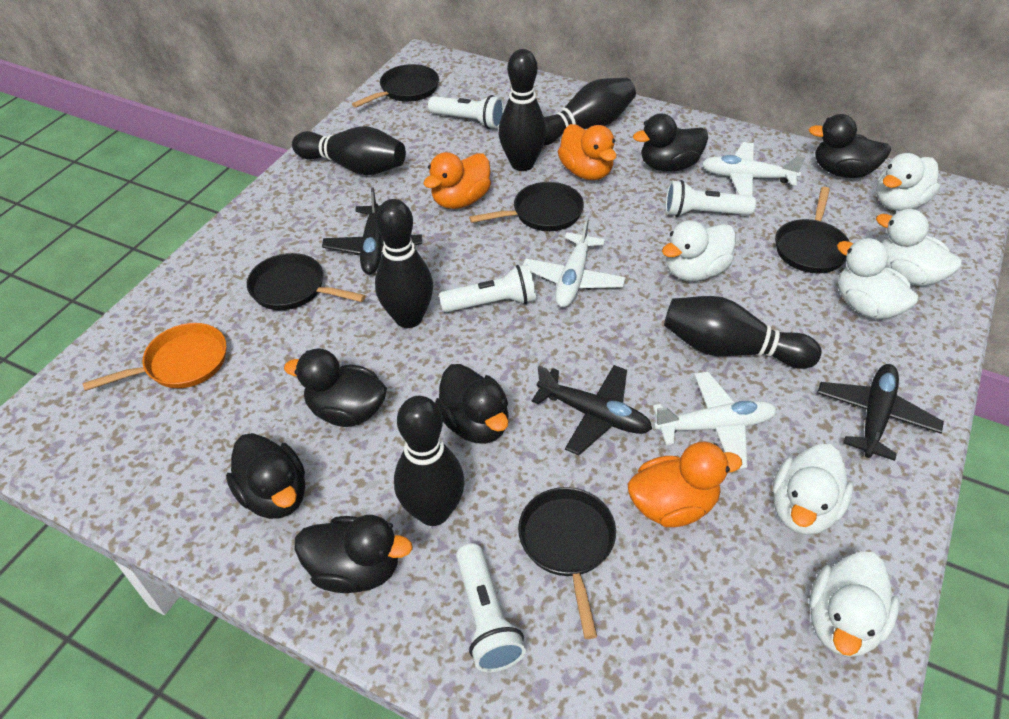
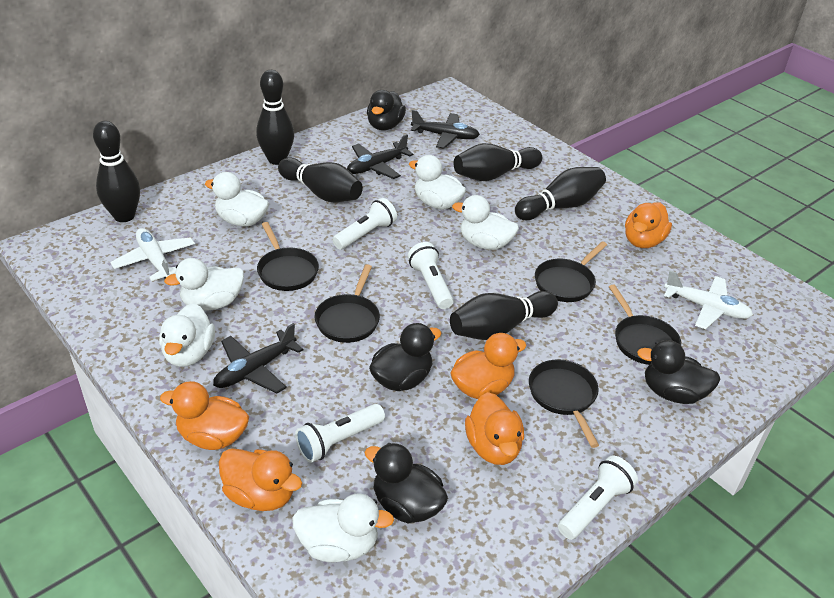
black duck: [226,433,305,519] [284,348,387,427] [295,515,413,593] [435,364,509,444] [633,113,708,172] [809,114,891,178] = 6 -> [365,443,448,523] [367,90,406,130] [369,323,441,391] [637,340,721,404] = 4
orange duck: [423,152,491,209] [558,124,617,180] [627,441,742,527] = 3 -> [160,381,249,450] [219,448,302,511] [450,333,527,399] [465,392,524,465] [625,202,672,248] = 5
orange pan: [82,323,227,391] = 1 -> none = 0
white plane: [523,217,626,307] [653,372,777,469] [702,142,805,196] = 3 -> [111,228,195,281] [664,270,753,329] = 2

